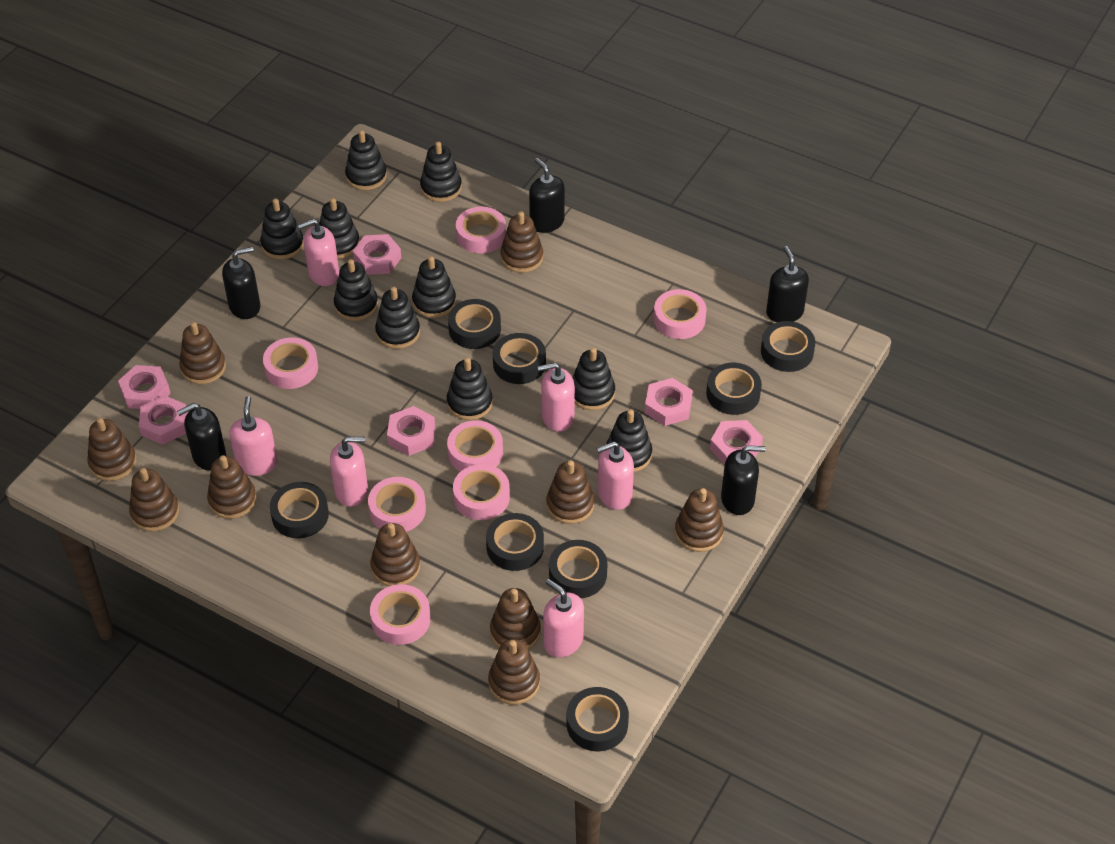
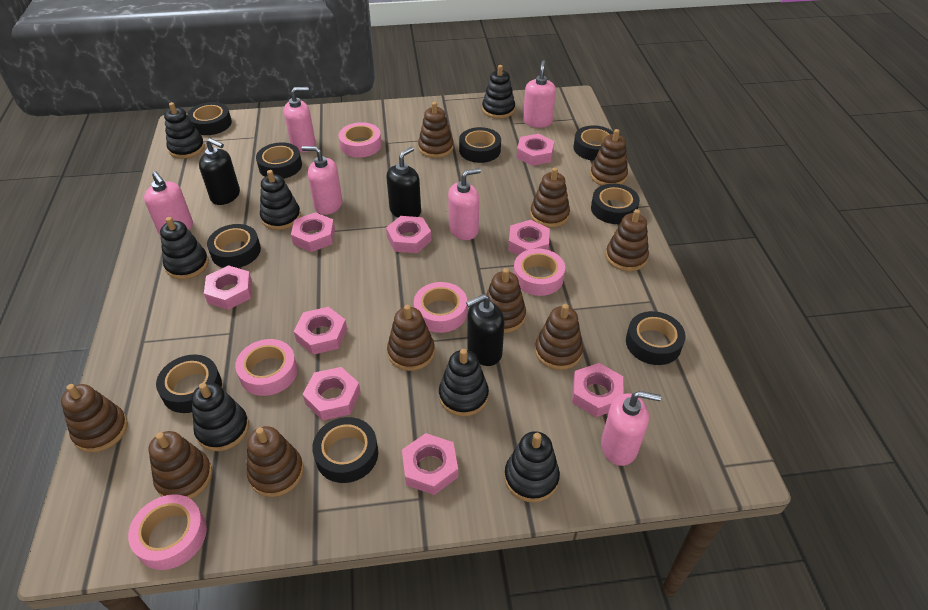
black soap dispenser: [177,403,226,471] [222,247,260,319] [529,158,565,233] [721,445,766,515] [766,246,809,322] = 5 -> [199,138,240,205] [386,147,421,218] [466,294,504,366] = 3
black stacking toy: [260,198,304,260] [319,198,360,259] [334,259,378,321] [345,130,387,190] [375,287,420,349] [412,256,456,318] [420,142,462,202] [447,358,493,420] [573,348,615,410] [606,409,652,472] = 10 -> [160,217,209,280] [164,102,205,159] [191,383,249,451] [260,170,301,230] [439,349,489,417] [482,65,515,119] [504,431,560,503] = 7
black tape: [270,482,329,538] [448,299,501,349] [486,513,544,571] [493,333,546,384] [549,540,607,598] [566,687,629,751] [706,363,762,415] [761,321,815,372] = 8 -> [156,355,222,413] [187,102,232,135] [207,224,261,268] [256,142,302,179] [312,417,378,483] [459,127,501,163] [573,126,614,161] [591,184,640,224] [626,311,686,365] = 9
pink nut: [118,365,171,409] [139,395,188,445] [353,234,401,275] [387,406,435,456] [645,378,693,426] [710,420,763,465] = 6 -> [204,265,252,310] [291,212,335,252] [294,307,347,355] [303,367,360,421] [386,216,431,253] [402,433,458,495] [508,220,550,255] [517,134,554,166] [572,363,624,417] = 9
pink tape: [263,337,318,389] [368,477,426,532] [370,584,431,645] [447,420,503,472] [453,464,510,520] [456,207,506,253] [654,289,706,339] = 7 -> [128,494,207,570] [235,339,297,396] [339,122,382,158] [414,282,467,333] [513,249,565,296] = 5

